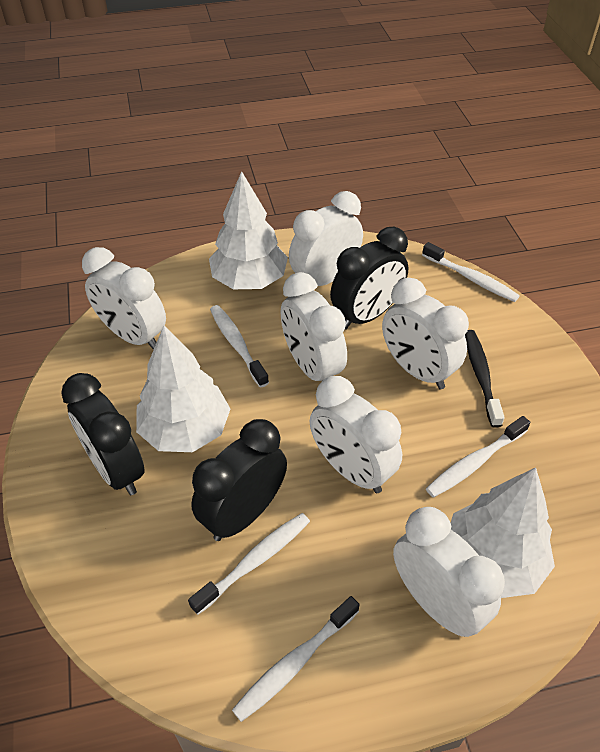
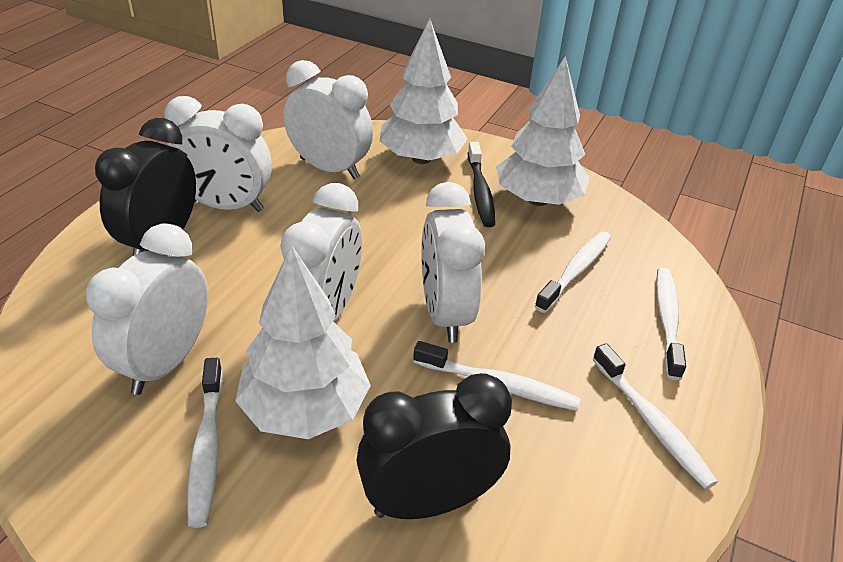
black clock: [61,373,145,495] [191,419,287,541] [330,227,409,330] = 3 -> [95,118,196,256] [357,373,512,519] = 2
white clock: [82,247,166,350] [281,272,347,381] [289,191,363,286] [310,376,402,493] [382,278,469,389] [393,507,505,637] = 6 -> [86,223,208,395] [164,96,272,212] [280,183,362,323] [284,60,373,179] [421,182,485,343] = 5

